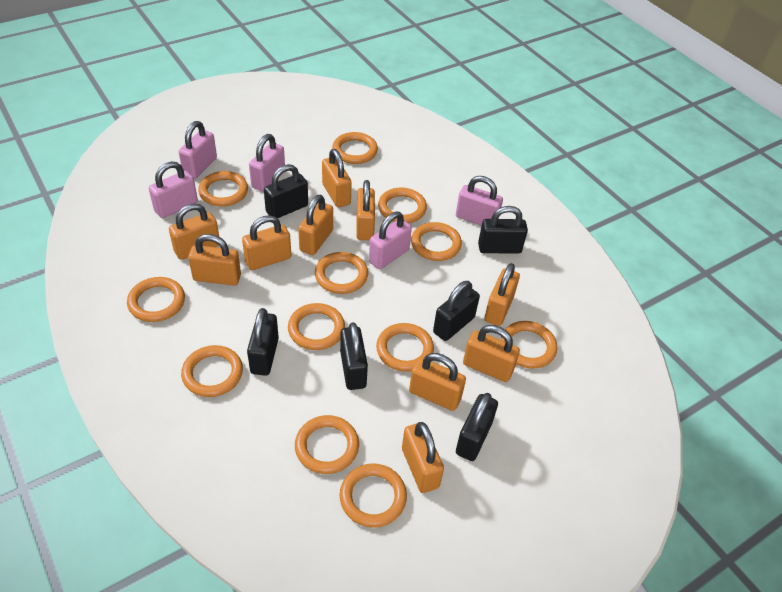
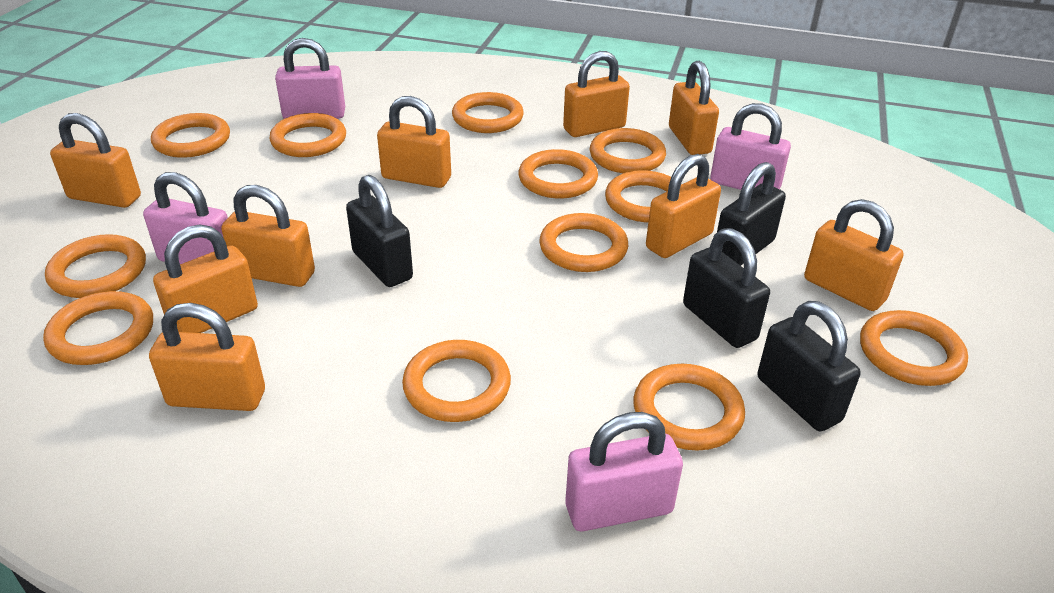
black padlock: [247,308,279,376] [264,164,308,218] [340,322,368,390] [433,281,480,341] [456,393,498,461] [478,206,528,254] = 6 -> [346,175,413,287] [683,228,770,348] [717,162,786,266] [757,301,861,432] = 4
orange padlock: [169,203,219,260] [188,234,241,286] [242,215,291,270] [298,195,333,255] [322,149,352,208] [356,180,375,240] [402,422,444,493] [409,353,466,411] [463,325,520,382] [484,263,520,326] = 10 -> [50,113,141,208] [149,303,265,411] [153,225,258,333] [221,185,315,287] [377,96,451,188] [563,51,630,137] [646,154,721,258] [669,61,719,155] [804,199,904,311] = 9
pink padlock: [149,162,198,218] [179,121,217,179] [249,134,285,192] [369,212,412,269] [456,176,503,226] = 5 -> [143,172,228,264] [275,38,345,119] [565,412,683,531] [710,103,791,190] = 4

